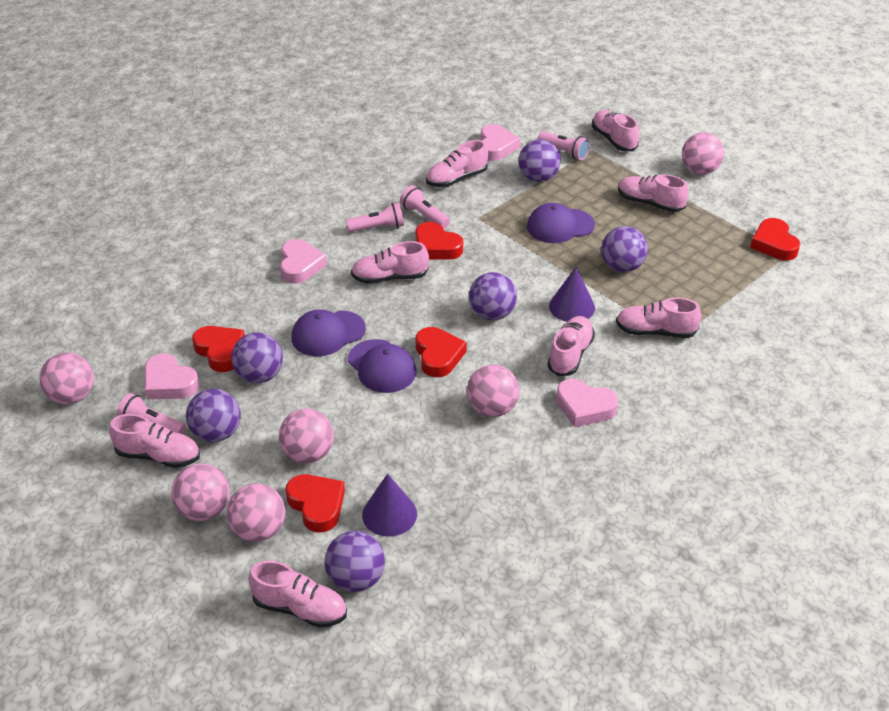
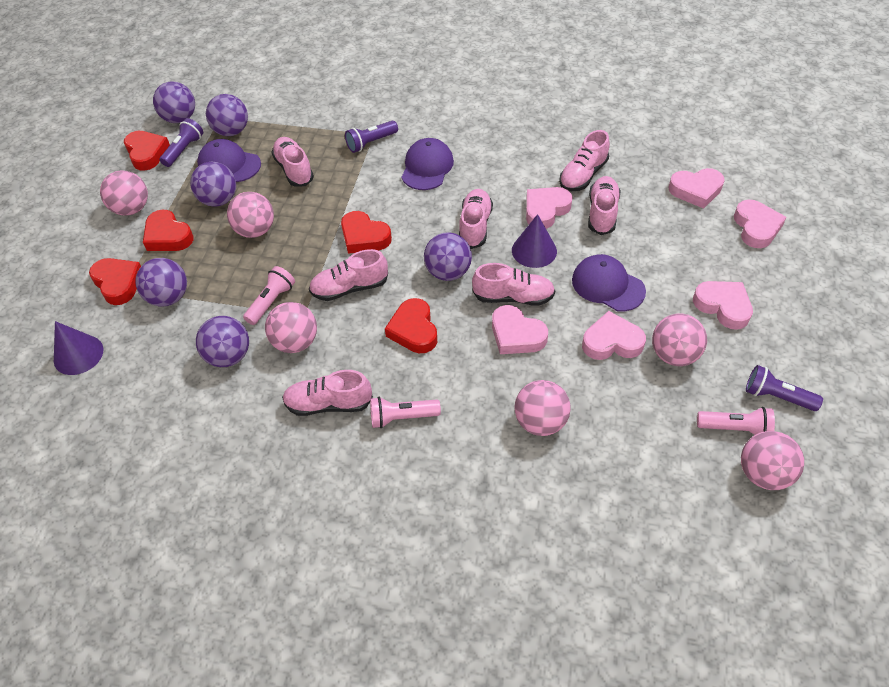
pink flashlight: [117,393,186,434] [346,203,404,232] [400,185,450,229] [538,131,590,160] = 4 -> [243,266,295,325] [370,397,441,428] [697,407,775,435] = 3
pink heart: [145,353,199,399] [280,239,327,284] [481,124,520,161] [556,379,618,427] = 4 -> [492,305,548,354] [526,187,573,229] [582,311,646,360] [669,168,725,209] [693,281,753,330] [734,200,787,248] = 6
pink shoe: [109,414,200,468] [248,561,347,628] [351,241,429,284] [426,140,488,187] [547,316,595,376] [592,110,639,151] [616,298,701,338] [618,174,688,212] = 8 -> [271,137,314,187] [282,370,373,416] [309,249,388,301] [459,189,493,249] [472,263,555,306] [559,130,610,191] [588,176,621,235] = 7
purple flashlight: none = 0 -> [160,118,203,167] [345,121,398,153] [746,365,823,411] = 3

